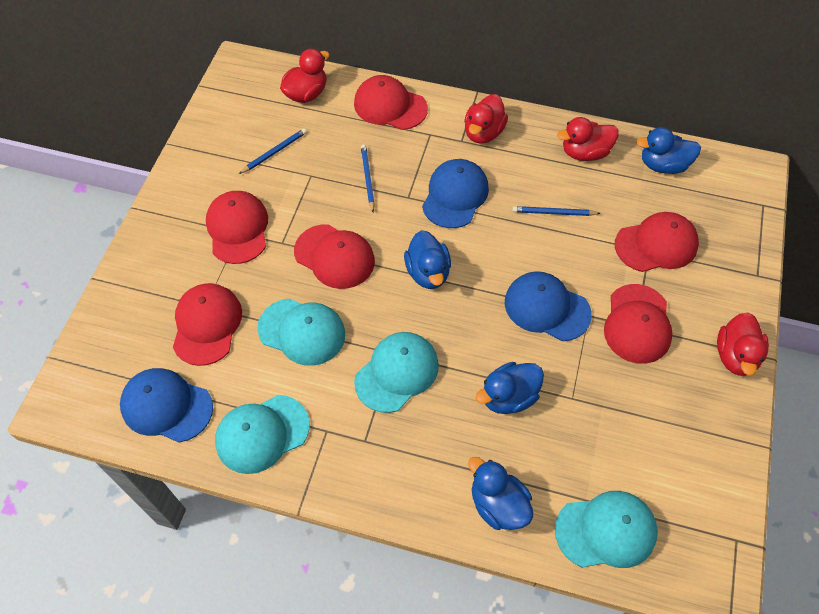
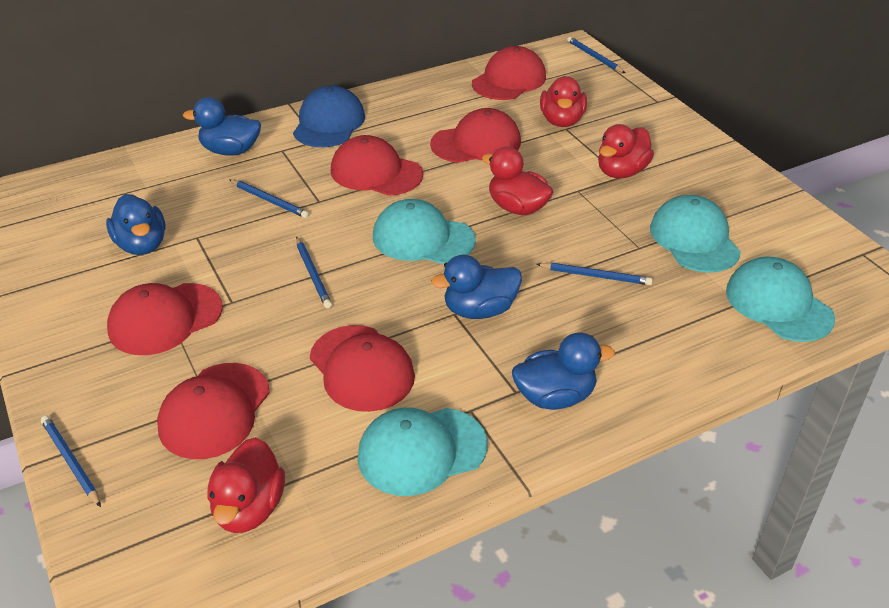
blue cap: [120,368,213,443] [422,159,489,228] [505,271,592,341] = 3 -> [293,85,365,147] = 1
blue pencil: [239,128,307,174] [361,144,375,212] [512,206,601,216] = 3 -> [41,415,101,507] [229,179,309,218] [296,236,332,308] [536,263,653,285] [567,37,625,73] = 5

